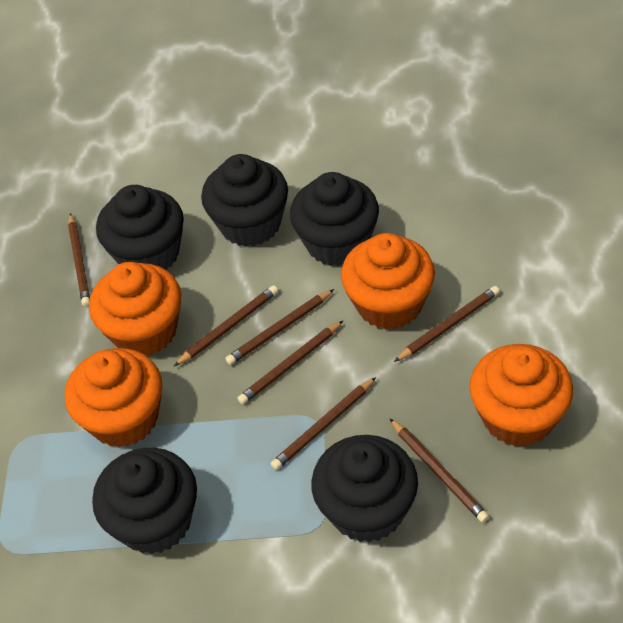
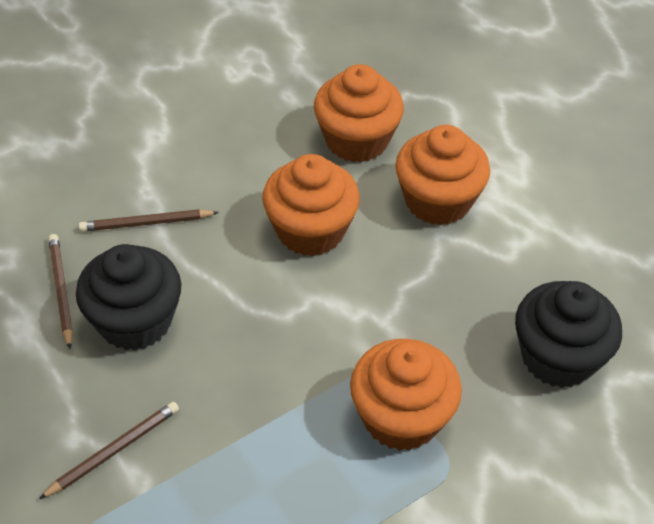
black cupcake: [92,448,197,554] [96,185,184,270] [201,154,288,247] [290,172,379,266] [311,435,418,543] = 5 -> [76,244,181,351] [515,281,622,388] = 2
brown pencil: [68,213,90,307] [174,285,278,366] [225,289,334,365] [237,321,343,405] [271,377,376,470] [390,418,489,523] [394,286,500,362] = 7 -> [39,402,179,499] [48,234,73,349] [79,209,219,232] = 3

